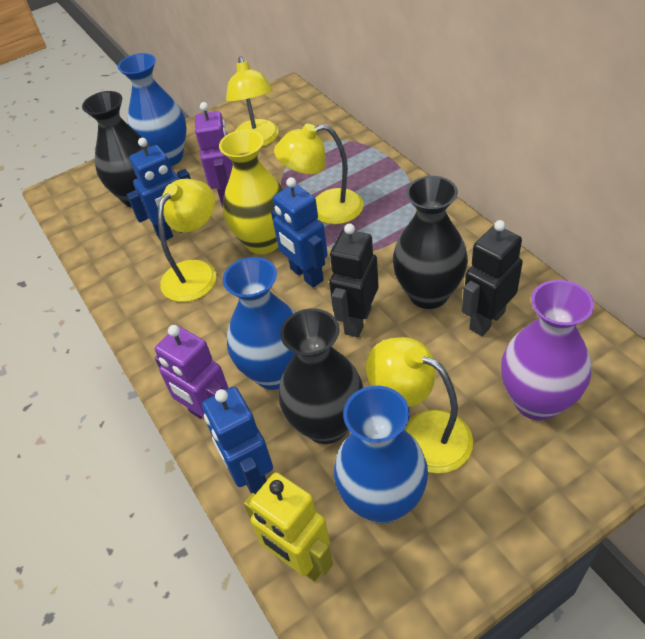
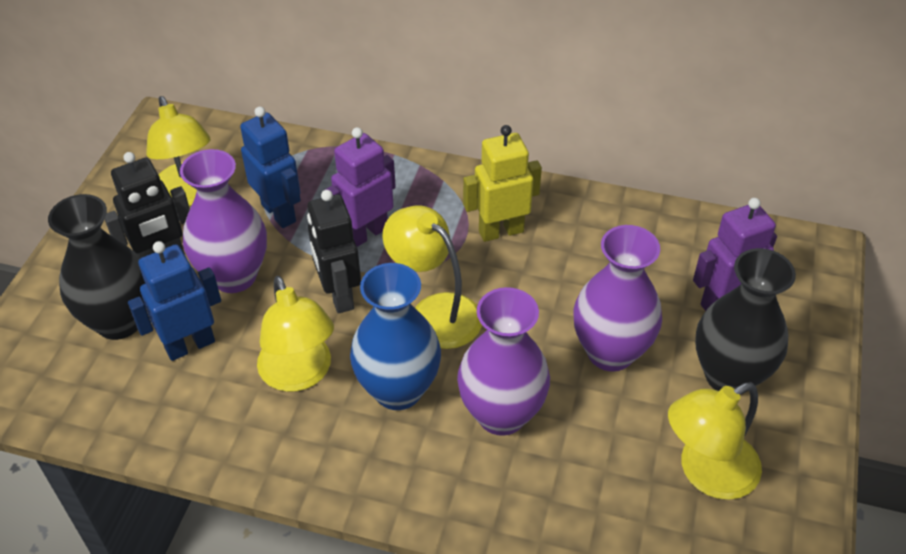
black vase: [82,91,151,208] [279,309,363,444] [393,176,468,309] = 3 -> [48,194,146,340] [695,248,796,394] = 2
blue robot: [127,138,191,241] [202,387,273,494] [271,177,328,288] = 3 -> [128,241,221,361] [240,106,301,228] = 2
blue vase: [118,53,187,166] [223,257,295,390] [334,386,428,523] = 3 -> [350,263,441,410] = 1
purple vase: [501,280,594,421] = 1 -> [180,149,267,293] [457,287,550,436] [573,225,662,372] = 3
yellow vase: [219,130,284,254] = 1 -> none = 0

